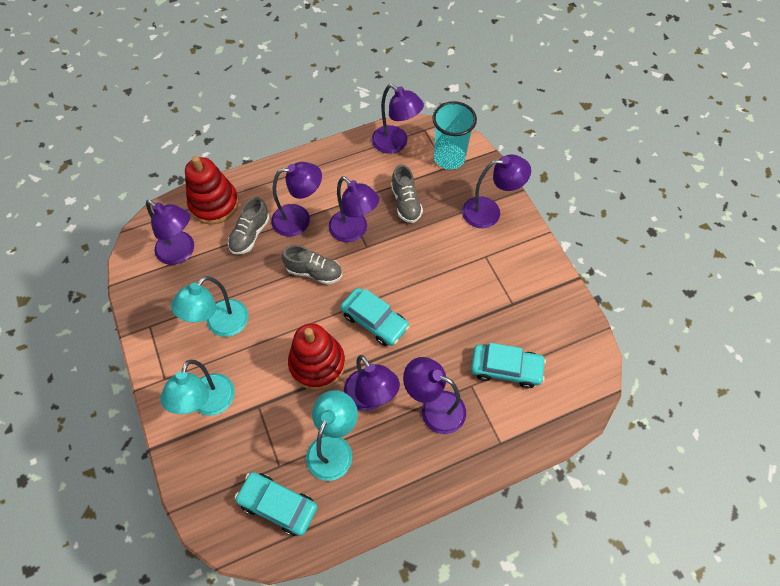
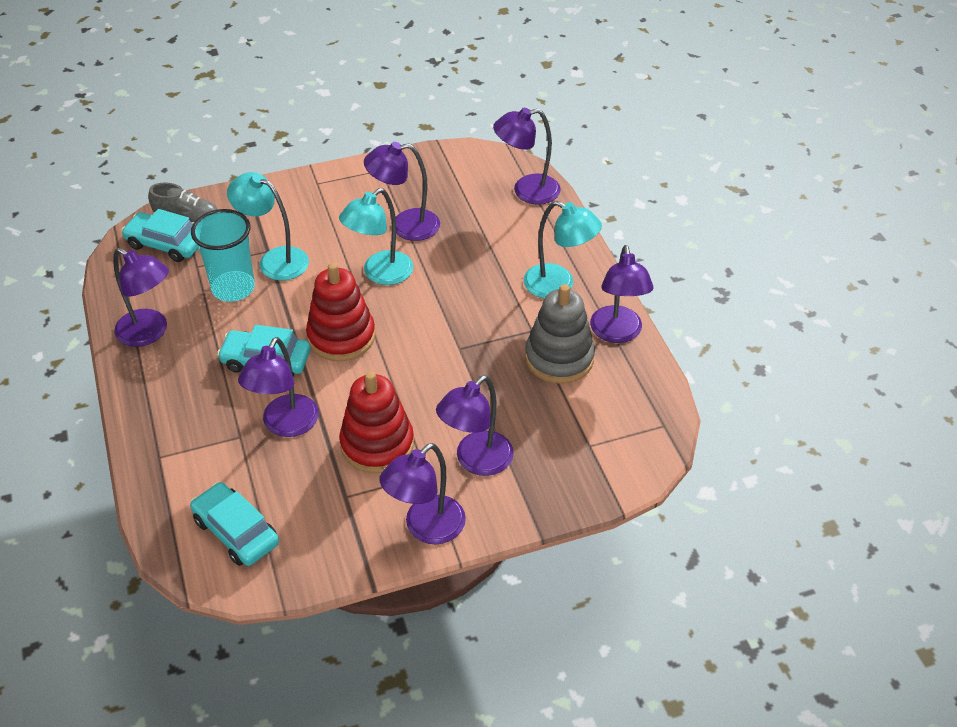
grey shoe: [228,197,269,255] [282,245,342,285] [391,165,423,223] = 3 -> [148,182,218,225] = 1
grey stacking toy: none = 0 -> [525,284,595,384] = 1

